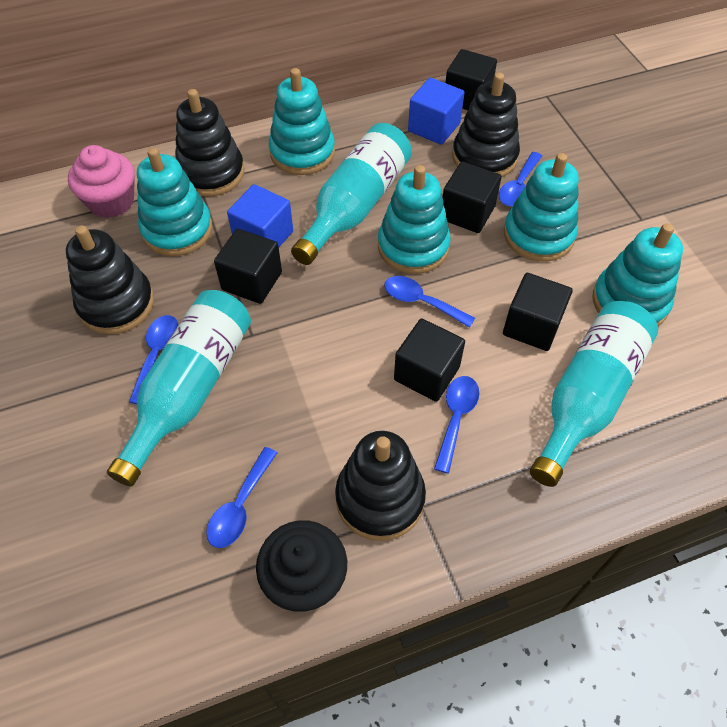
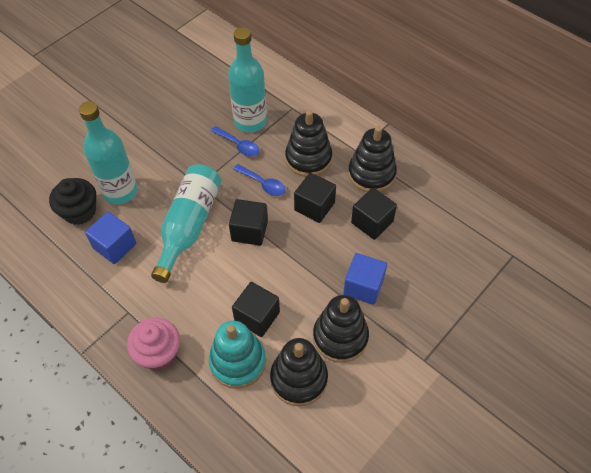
black cube: [214,229,282,304] [394,318,465,402] [443,161,502,233] [446,49,497,110] [503,273,573,351] = 5 -> [229,199,268,246] [232,282,280,337] [294,173,336,223] [351,188,397,240] = 4
blue spoon: [129,315,178,404] [206,447,277,548] [384,276,475,328] [434,376,479,473] [499,152,542,206] = 5 -> [211,126,259,157] [233,164,286,196] = 2
turquoise stacking toy: [137,148,212,256] [269,68,335,175] [378,165,451,274] [504,153,579,262] [592,223,683,326] = 5 -> [209,321,266,389] = 1

